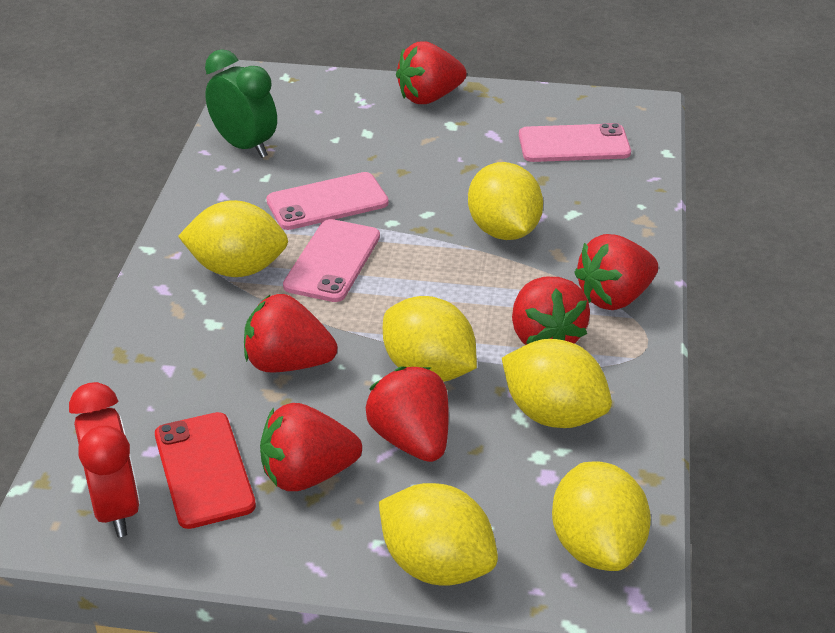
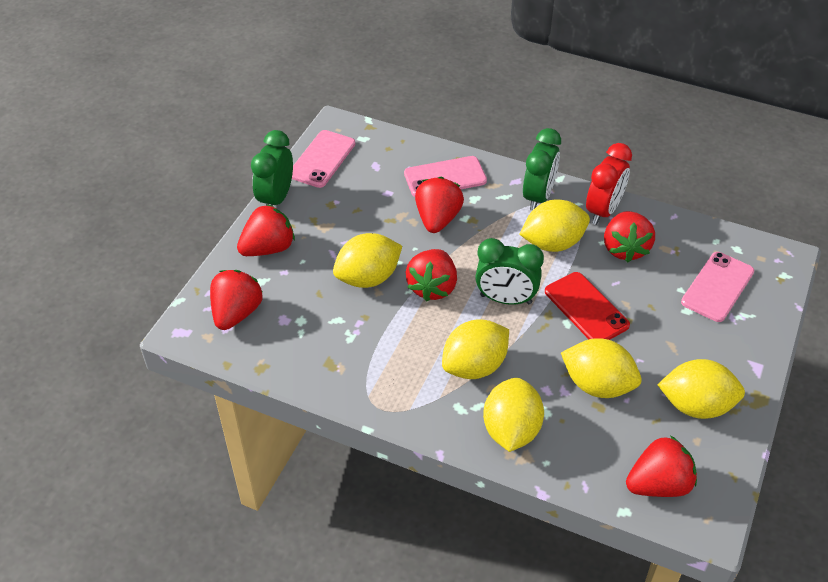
green clock: [205,49,277,158] = 1 -> [251,130,293,206] [475,238,544,305] [523,128,561,211] = 3

